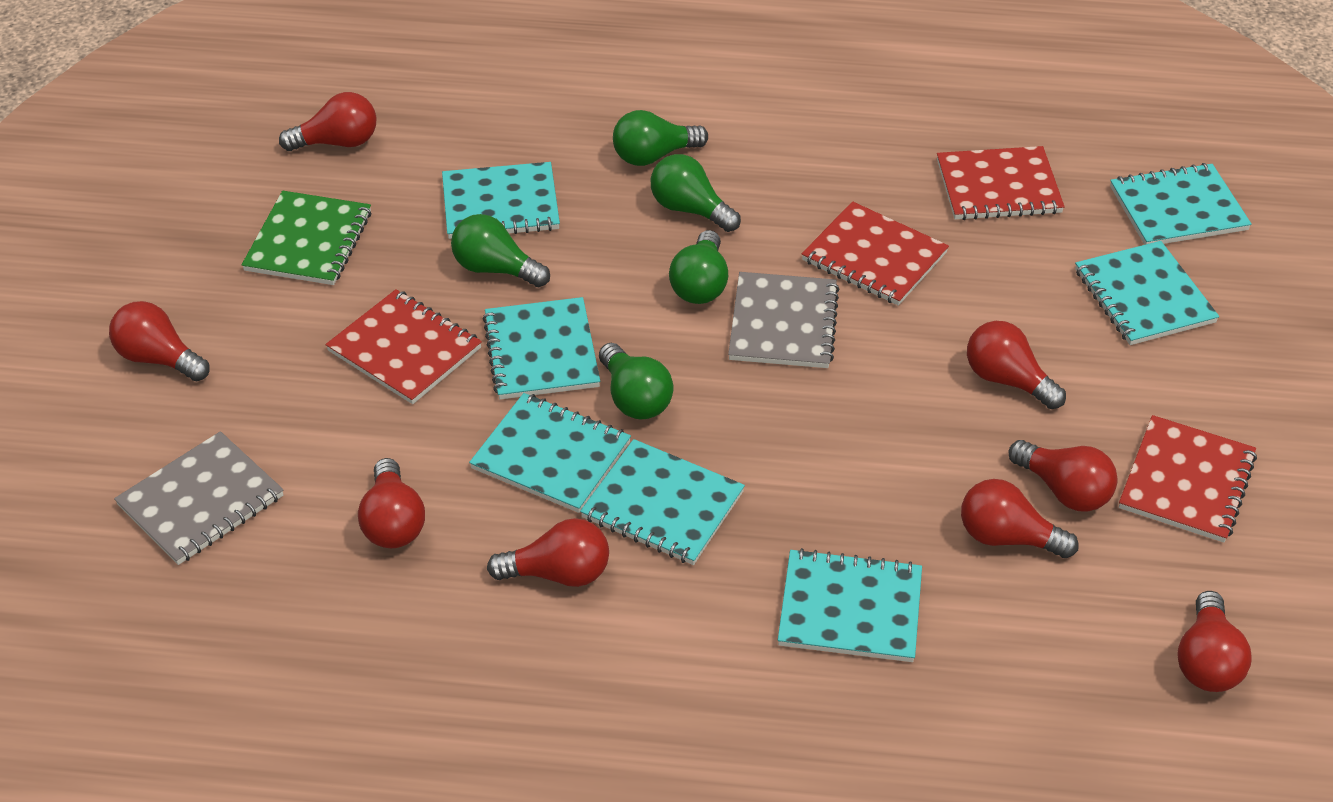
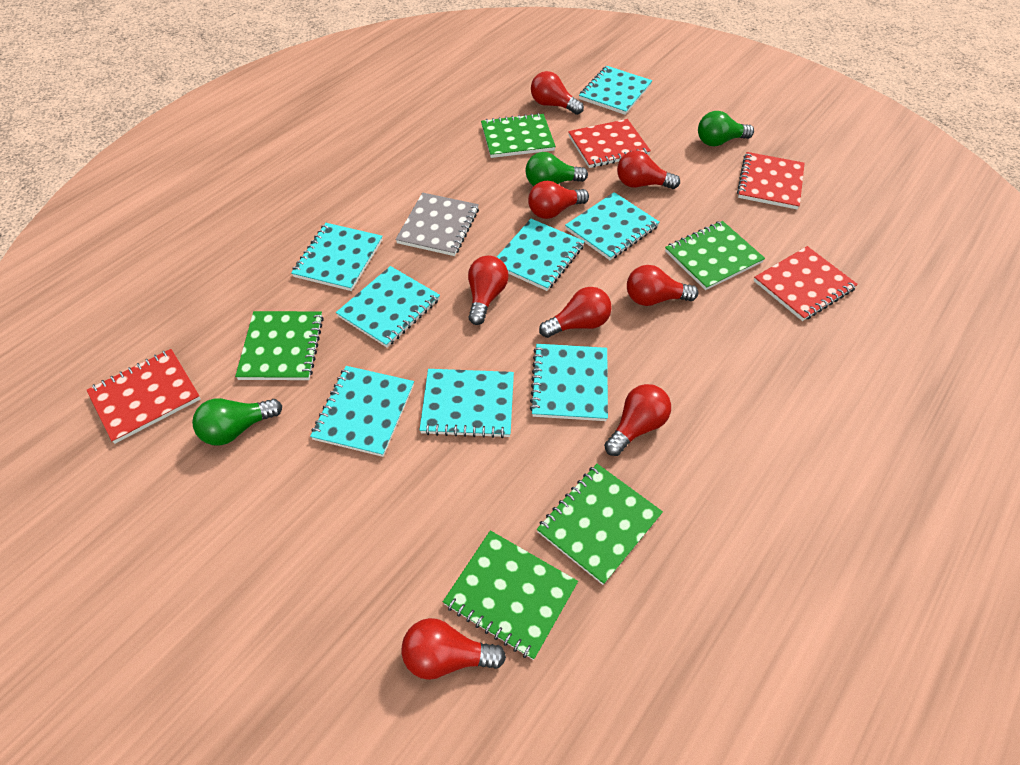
green light bulb: [451,214,550,287] [599,343,673,420] [613,110,708,166] [651,154,741,232] [669,230,728,304] = 5 -> [192,398,282,446] [525,152,588,186] [698,111,754,146] = 3
green notebook: [242,191,371,285] = 1 -> [235,311,324,380] [443,530,578,660] [481,113,556,158] [537,464,663,585] [665,221,765,290] = 5
grey notebook: [114,431,283,565] [728,272,839,368] = 2 -> [395,193,479,256] = 1
turquoise notebook: [442,162,560,239] [469,393,631,513] [483,297,600,399] [580,439,745,565] [778,548,922,662] [1075,241,1219,345] [1110,163,1252,245] = 7 -> [291,223,383,291] [310,366,414,457] [336,266,440,347] [419,369,514,438] [497,219,585,291] [530,344,608,421] [565,192,660,260] [579,66,652,115] = 8

